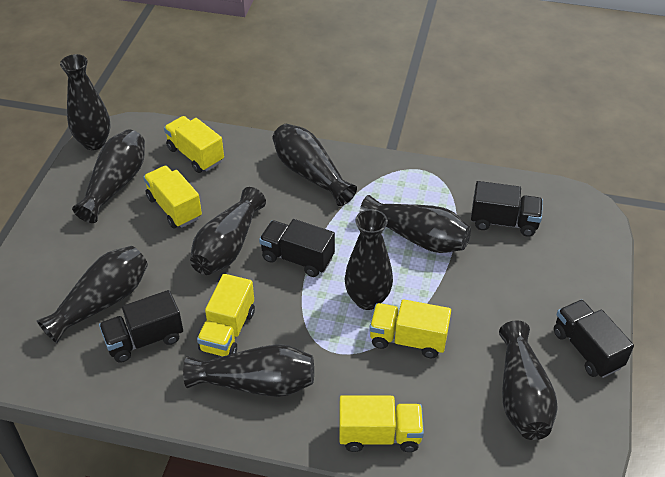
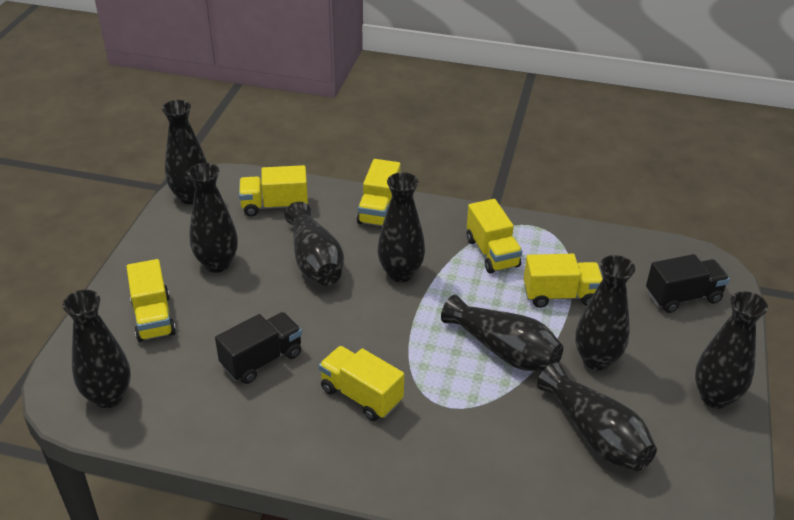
black truck: [99,290,183,363] [259,219,335,277] [471,181,543,237] [554,300,634,378] = 4 -> [215,312,302,384] [646,254,730,313] = 2
yellow truck: [143,166,202,228] [164,116,224,173] [197,274,255,356] [339,395,424,452] [369,299,451,358] = 5 -> [126,259,176,342] [239,165,308,217] [319,346,404,421] [357,159,401,226] [467,199,522,274] [524,254,603,308] = 6

